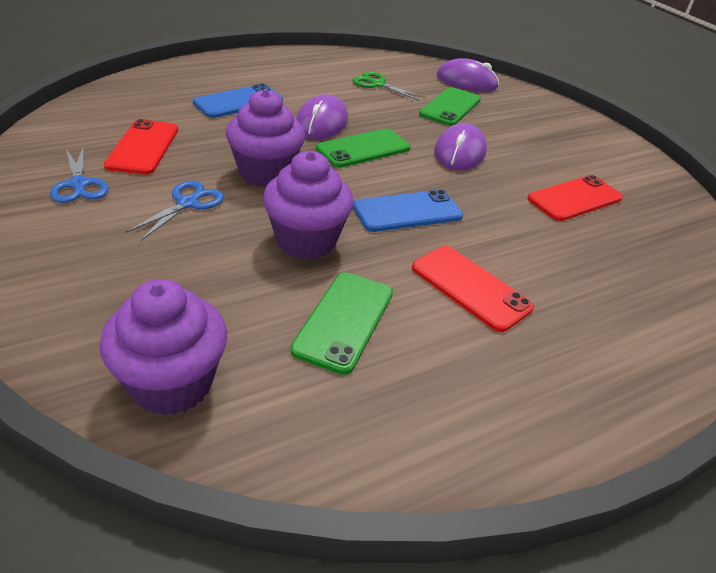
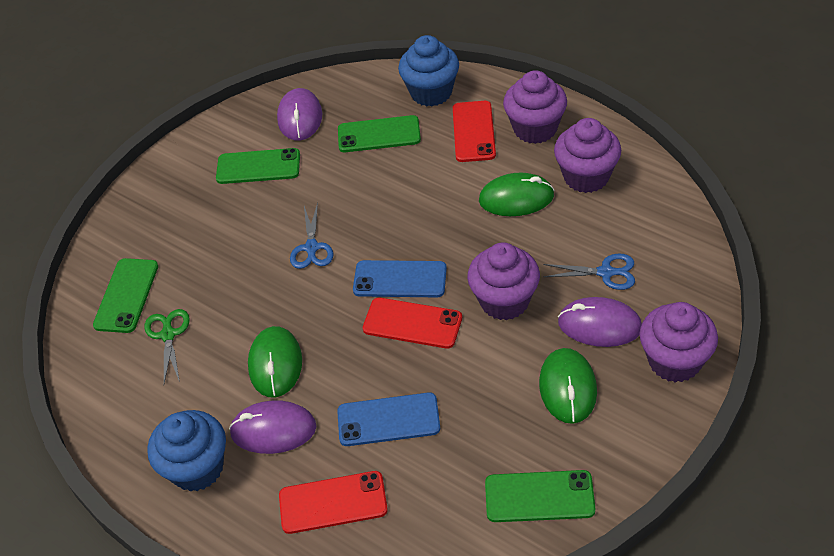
blue cupcake: none = 0 -> [147,410,226,492] [398,35,459,107] = 2
green mouse: none = 0 -> [248,326,302,398] [479,173,554,216] [539,348,597,424] = 3
green phone: [290,272,393,375] [316,129,411,168] [419,87,481,126] = 3 -> [93,258,158,333] [216,148,300,184] [338,115,421,152] [485,470,595,522] = 4
purple cupcake: [100,279,227,416] [226,89,305,187] [263,151,354,259] = 3 -> [467,243,540,320] [503,70,567,144] [554,118,621,193] [640,302,718,382] = 4

